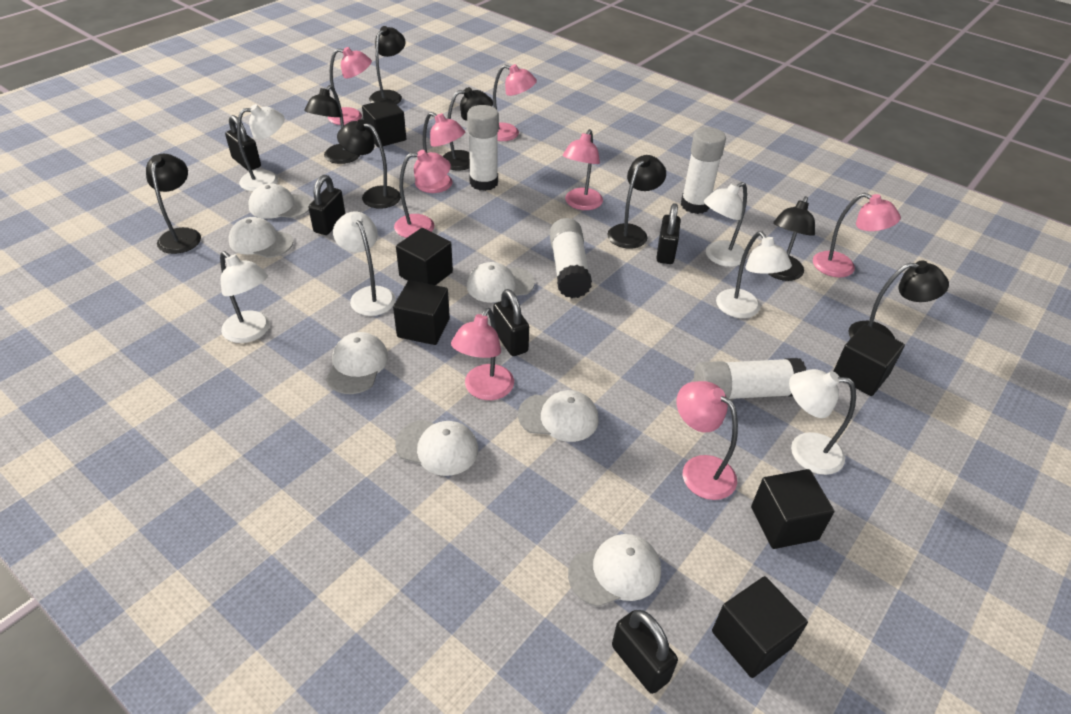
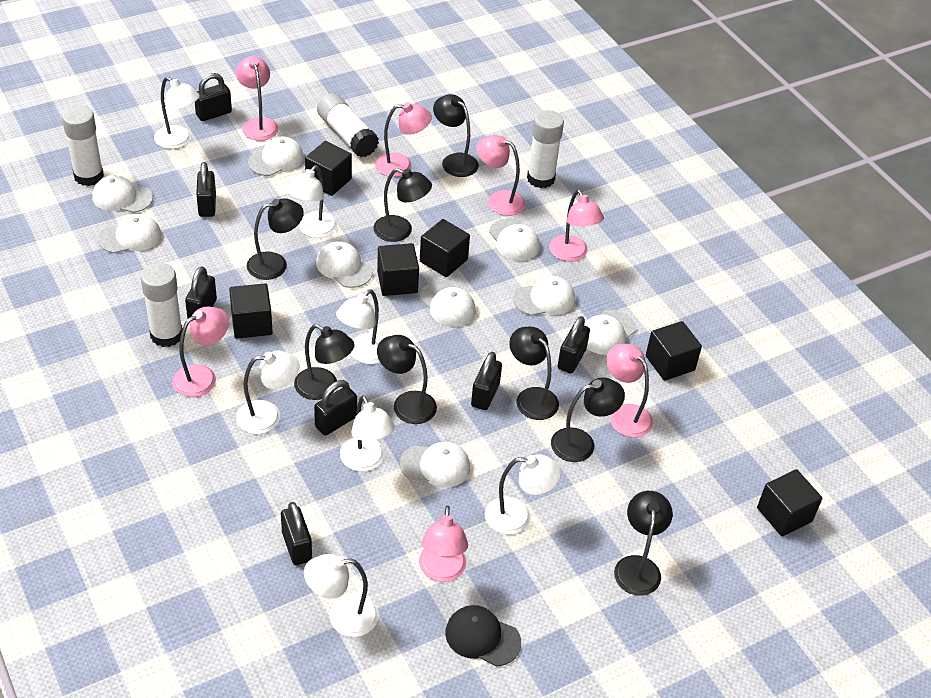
black cap: none = 0 -> [445,605,521,666] = 1
black padlock: [225,115,261,170] [308,175,345,235] [493,289,529,356] [612,610,678,694] [656,203,681,264] = 5 -> [185,266,217,319] [195,73,232,121] [196,162,216,217] [281,502,312,565] [314,380,357,435] [471,352,502,410] [558,316,590,373] = 7
pink lamp: [328,47,372,125] [394,150,451,238] [415,112,465,193] [451,308,514,400] [493,64,537,141] [563,129,603,210] [677,381,738,500] [813,193,901,277] = 8 -> [172,306,229,397] [236,56,278,141] [375,102,432,177] [419,506,468,582] [476,135,525,216] [549,190,604,262] [606,344,653,438] = 7
white cap: [229,217,293,258] [248,183,311,219] [326,332,388,394] [395,420,478,476] [467,262,535,303] [518,390,599,442] [568,534,661,607] = 7 -> [92,175,153,213] [98,214,161,253] [248,137,304,176] [316,241,373,288] [400,442,470,488] [420,281,476,327] [489,218,540,261] [513,276,575,316] [584,310,636,355] = 9
white lamp: [220,251,270,343] [237,104,285,192] [333,211,396,316] [704,182,747,267] [716,231,792,318] [789,369,856,475] = 6 -> [154,77,200,149] [236,351,299,434] [287,165,337,238] [304,554,379,637] [336,289,385,364] [340,395,395,472] [485,454,561,535] = 7

